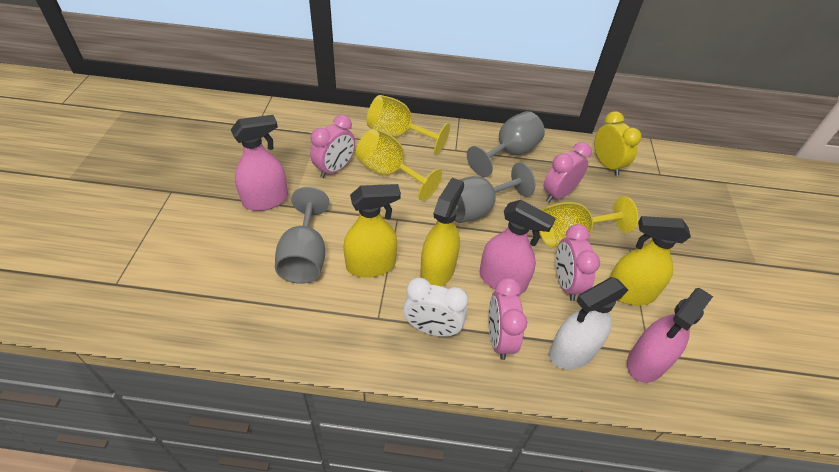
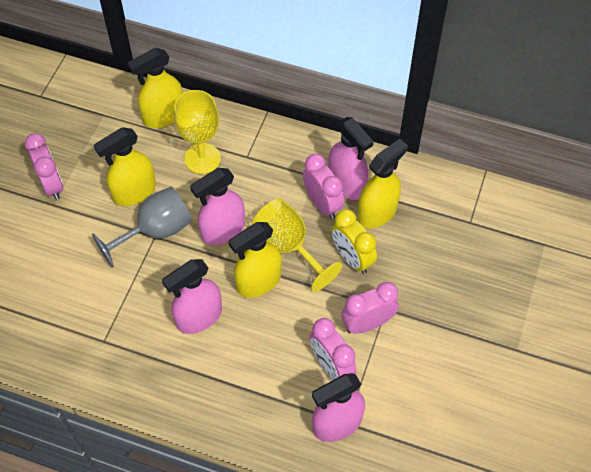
grey goblet: [275,187,329,284] [455,162,535,223] [467,111,545,177] = 3 -> [92,187,192,268] = 1
pink spray bottle: [231,115,288,211] [479,200,556,295] [627,288,713,383] = 3 -> [162,259,222,334] [190,168,245,245] [312,373,365,442] [328,117,374,200] = 4
white clock: [403,278,468,337] = 1 -> none = 0
white spray bottle: [549,277,628,369] = 1 -> none = 0
yellow goblet: [356,128,442,201] [367,95,450,155] [539,196,638,247] = 3 -> [174,90,221,174] [252,199,342,292] = 2
yellow spray bottle: [344,184,401,278] [420,178,464,286] [609,216,691,305] = 3 -> [94,127,156,206] [127,48,183,128] [229,222,282,298] [358,139,408,228] = 4

